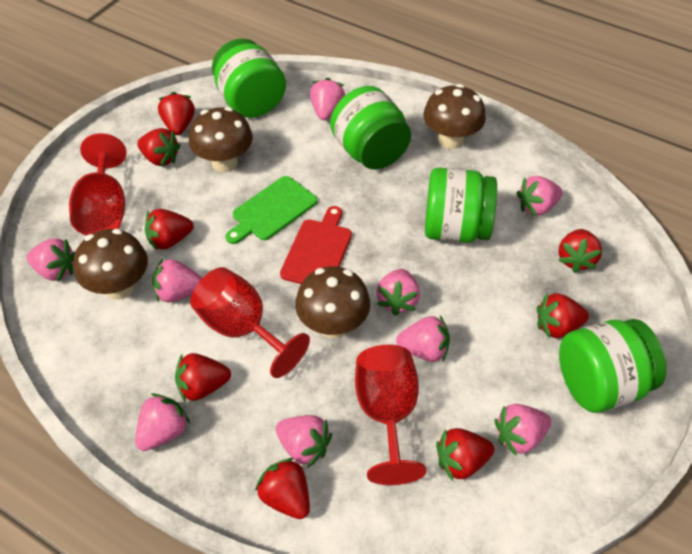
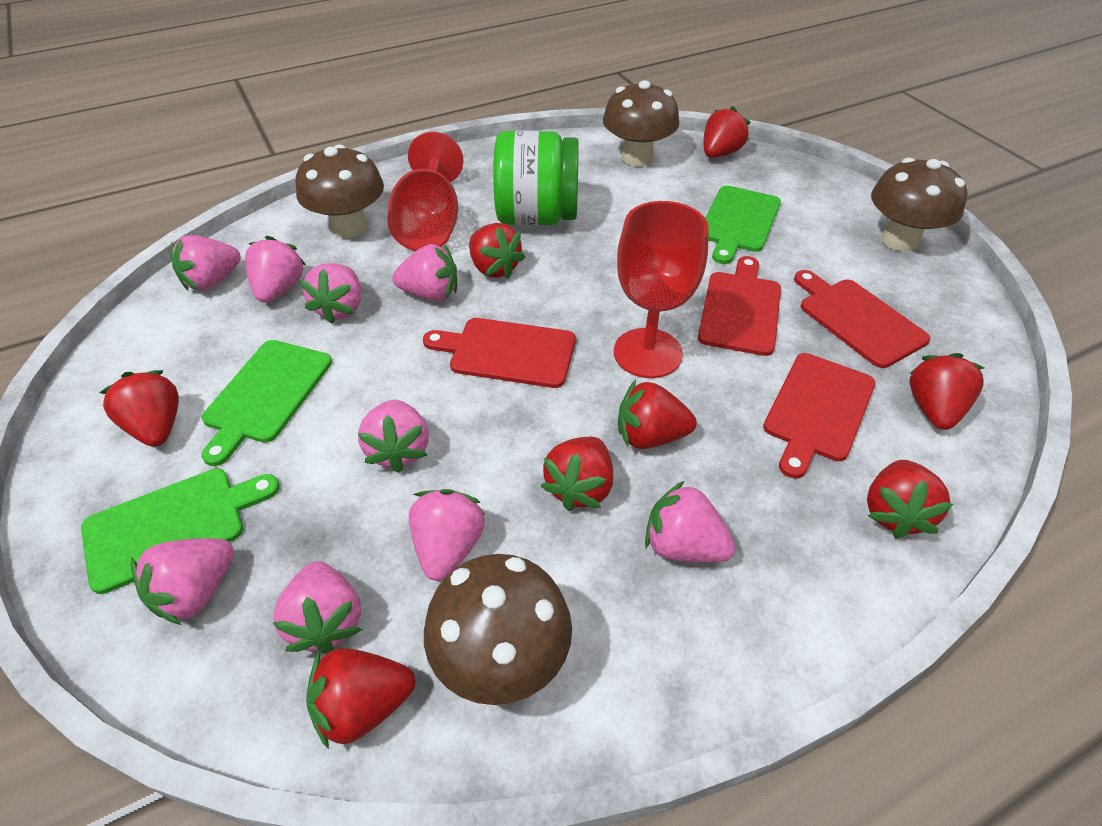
green cutting board: [225,176,318,244] = 1 -> [81,468,280,594] [201,340,332,466] [705,186,781,264] = 3
green jar: [212,39,286,118] [330,86,411,170] [425,167,497,243] [559,319,666,413] = 4 -> [493,130,579,226] = 1
red cutting board: [280,206,352,284] = 1 -> [423,318,576,388] [698,256,781,356] [763,353,876,479] [794,270,930,368] = 4
red goblet: [69,133,126,236] [190,267,310,378] [355,345,426,485] = 3 -> [387,132,463,251] [614,201,709,378] = 2

